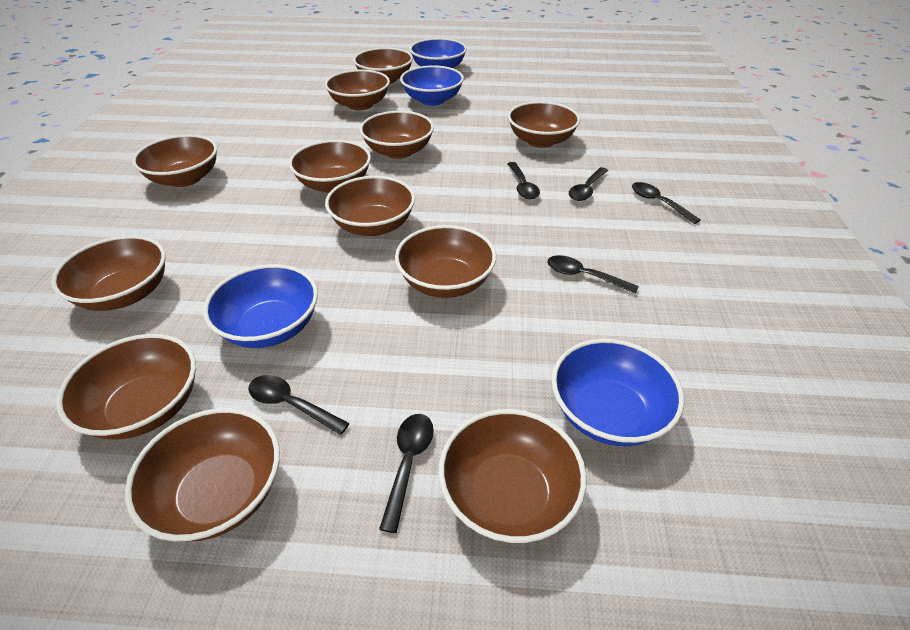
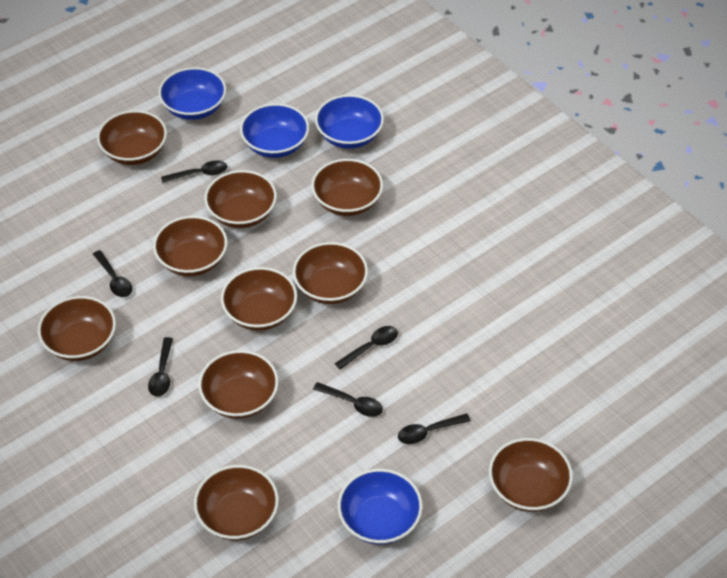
brown bowl: [51,235,166,311] [56,334,196,440] [125,408,280,542] [132,135,217,187] [289,140,371,193] [325,70,390,110] [325,176,415,236] [353,47,413,84] [360,111,434,159] [395,225,496,298] [439,409,587,543] [508,101,580,148] = 12 -> [38,296,116,361] [97,110,167,165] [153,216,227,276] [194,465,279,541] [198,350,278,419] [204,170,277,228] [221,267,297,331] [293,242,368,304] [311,159,383,216] [489,438,573,512] = 10

